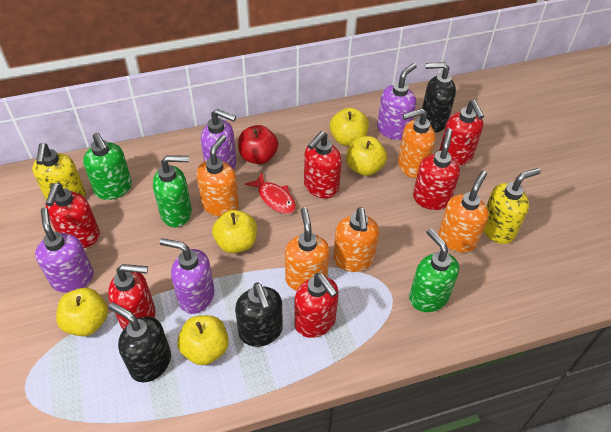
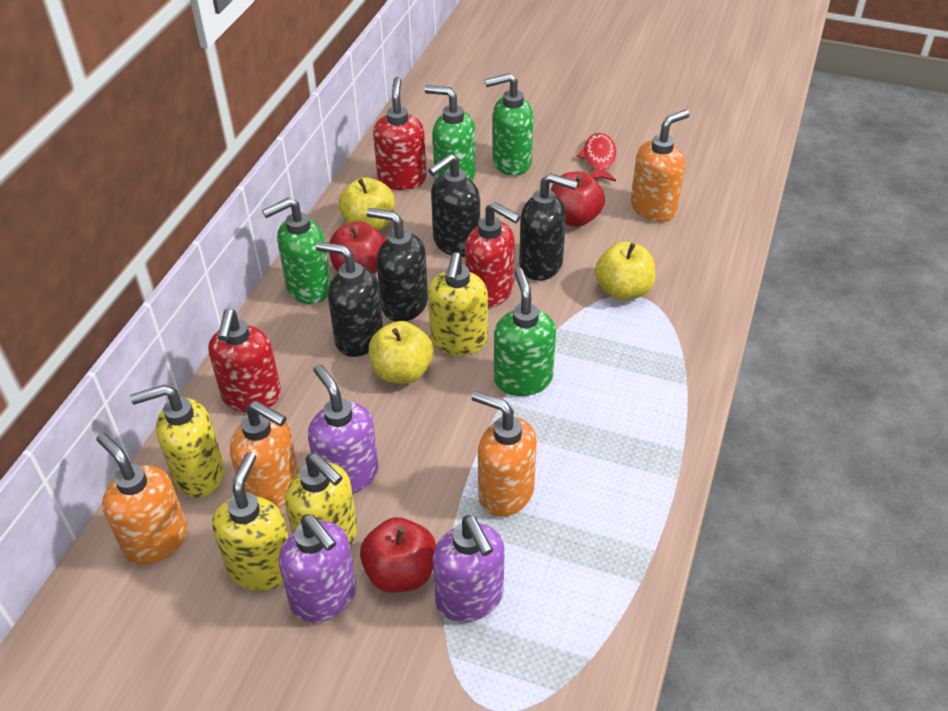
black soap dispenser: [109,302,171,382] [235,283,283,347] [422,62,456,132] = 3 -> [316,241,383,357] [366,208,428,322] [428,154,480,257] [519,173,578,281] = 4
green soap dispenser: [83,133,132,200] [153,155,192,227] [409,228,459,312] = 3 -> [262,197,331,304] [425,85,476,181] [485,73,534,176] [494,268,556,396] = 4
orange soap dispenser: [196,135,239,217] [285,207,330,291] [333,207,379,272] [398,108,436,178] [439,171,489,253] = 5 -> [96,433,188,565] [230,401,299,508] [472,391,537,517] [631,110,690,222] = 4
purple soap dispenser: [35,208,94,293] [160,238,214,314] [201,109,236,170] [377,63,417,140] = 4 -> [279,514,356,623] [308,364,379,494] [433,515,505,622] = 3
red apple: [238,125,278,164] = 1 -> [329,221,386,274] [360,517,436,593] [551,171,605,227] = 3
red soap dispenser: [45,183,100,248] [108,264,155,330] [294,273,339,338] [304,131,342,199] [413,128,460,210] [439,100,484,165] = 6 -> [208,309,281,412] [373,77,427,190] [465,202,520,308] = 3
yellow apple: [56,288,108,336] [177,315,229,365] [212,210,257,253] [330,108,369,146] [346,136,387,176] = 5 -> [339,177,395,231] [369,321,433,384] [595,242,656,301] = 3
yellow soap dispenser: [32,143,86,201] [483,168,541,244] = 2 -> [130,385,224,498] [212,452,289,591] [285,453,358,545] [428,252,488,355] = 4

